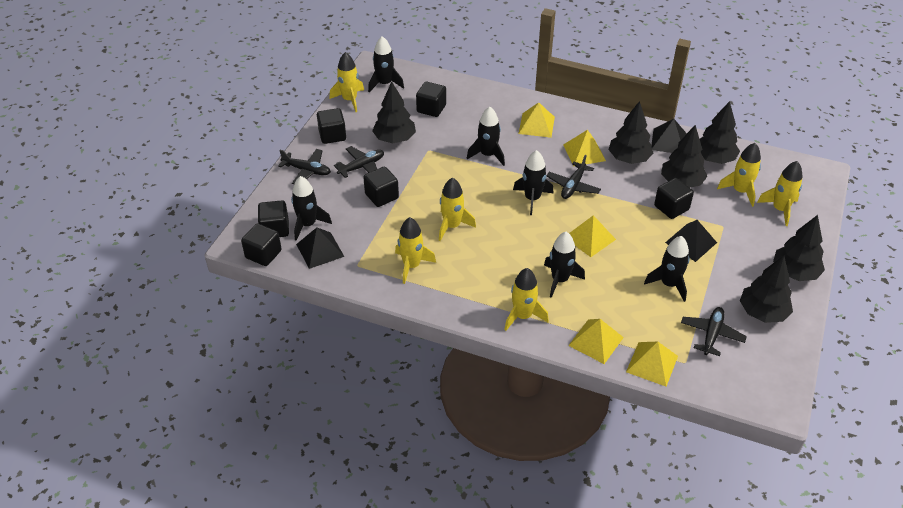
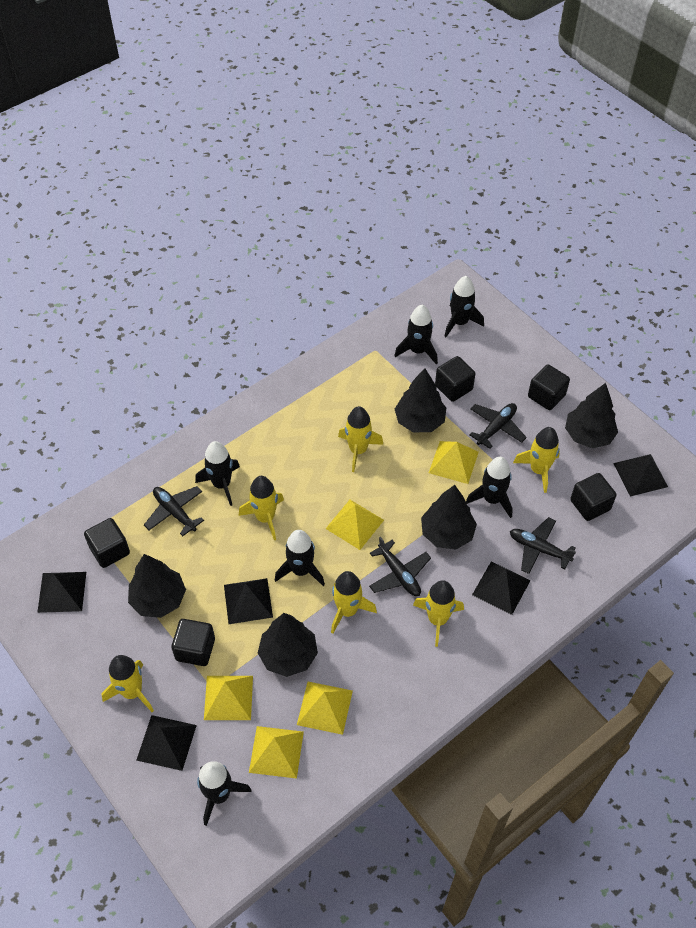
black cube: [241,224,282,266] [258,200,289,237] [317,108,346,144] [363,167,399,207] [416,82,446,117] [654,178,694,219] = 6 -> [84,518,130,568] [171,619,215,666] [435,356,475,402] [528,364,570,410] [570,473,616,521] = 5
black pyramid: [296,227,344,269] [651,119,687,153] [665,220,717,262] = 3 -> [37,572,86,613] [136,715,197,771] [224,578,273,624] [472,561,531,615] [613,454,668,497] = 5
black tree: [372,82,416,143] [609,101,653,164] [661,125,707,188] [700,101,740,164] [740,256,793,323] [773,215,825,281] = 6 -> [128,554,186,618] [258,613,318,677] [395,368,446,433] [421,485,477,549] [565,383,618,448] = 5

